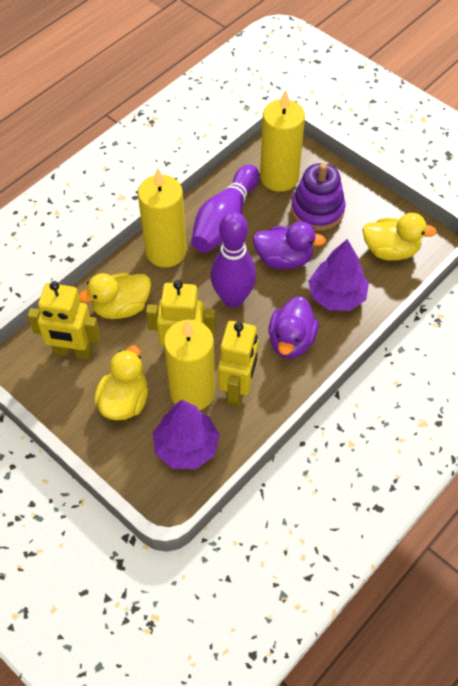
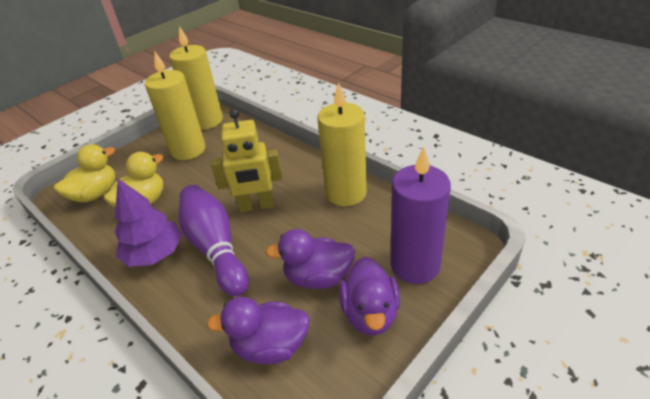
purple bowling pin: [191,165,259,253] [210,211,256,308] = 2 -> [179,185,249,297] = 1
purple candle: none = 0 -> [390,147,451,284] = 1
purple duck: [253,221,326,269] [268,296,319,359] = 2 -> [206,297,310,364] [265,229,355,289] [339,257,400,336] = 3
purple stacking toy: [291,163,345,231] = 1 -> none = 0
purple tree: [153,400,219,469] [308,239,369,311] = 2 -> [115,179,182,267] = 1
yellow duck: [79,272,151,319] [94,345,148,420] [362,213,437,261] = 3 -> [54,144,115,202] [104,152,163,207] = 2
yellow robot: [28,281,100,359] [146,280,216,353] [218,321,258,406] = 3 -> [211,109,282,212] = 1

